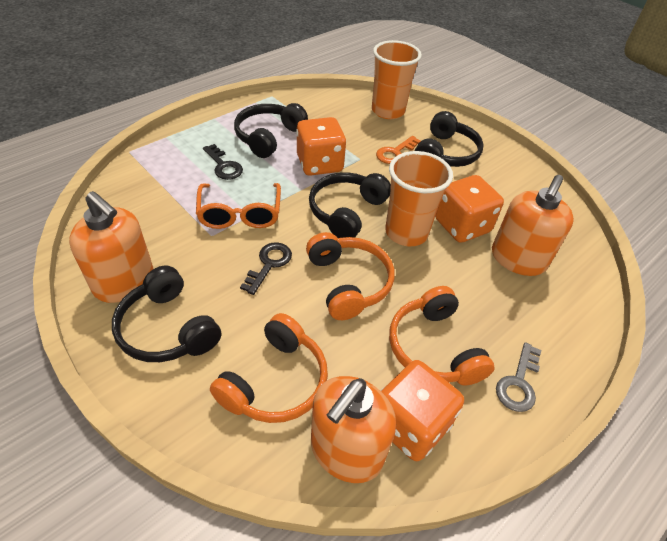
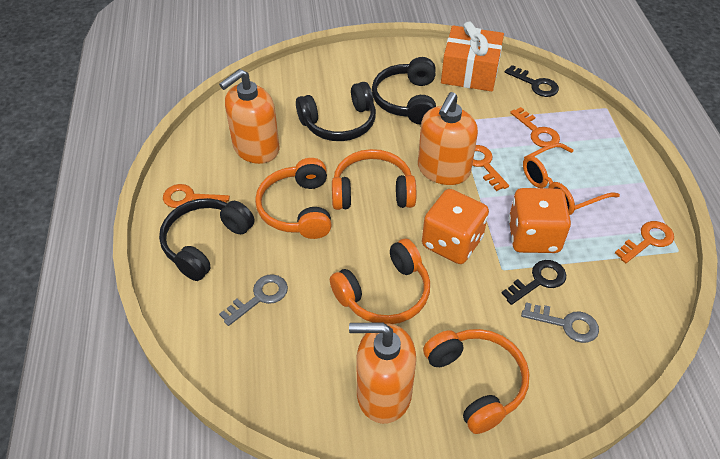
black headphones: [112,265,221,362] [234,103,308,158] [309,172,391,238] [415,111,484,167] = 4 -> [159,198,255,281] [296,82,376,141] [372,57,436,125] = 3
grey key: [496,342,541,412] = 1 -> [219,274,288,326] [521,302,599,343] = 2
orange cup: [372,40,422,119] [385,151,453,246] = 2 -> none = 0
orange dice: [296,117,346,176] [381,360,464,461] [435,175,504,243] = 3 -> [422,189,489,264] [508,188,571,253] = 2
orange gift: none = 0 -> [441,22,504,91] = 1
orange headphones: [210,313,328,423] [306,232,394,320] [389,286,495,386] = 3 -> [255,158,332,239] [330,239,430,324] [332,149,416,210] [423,329,530,434] = 4
orange key: [376,136,421,164] = 1 -> [163,184,230,208] [472,145,509,191] [510,107,560,147] [615,221,674,263] = 4

